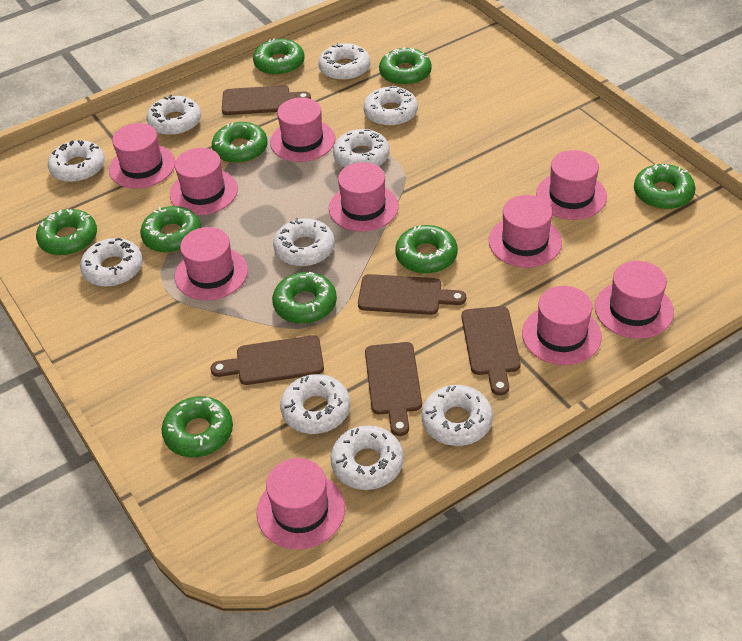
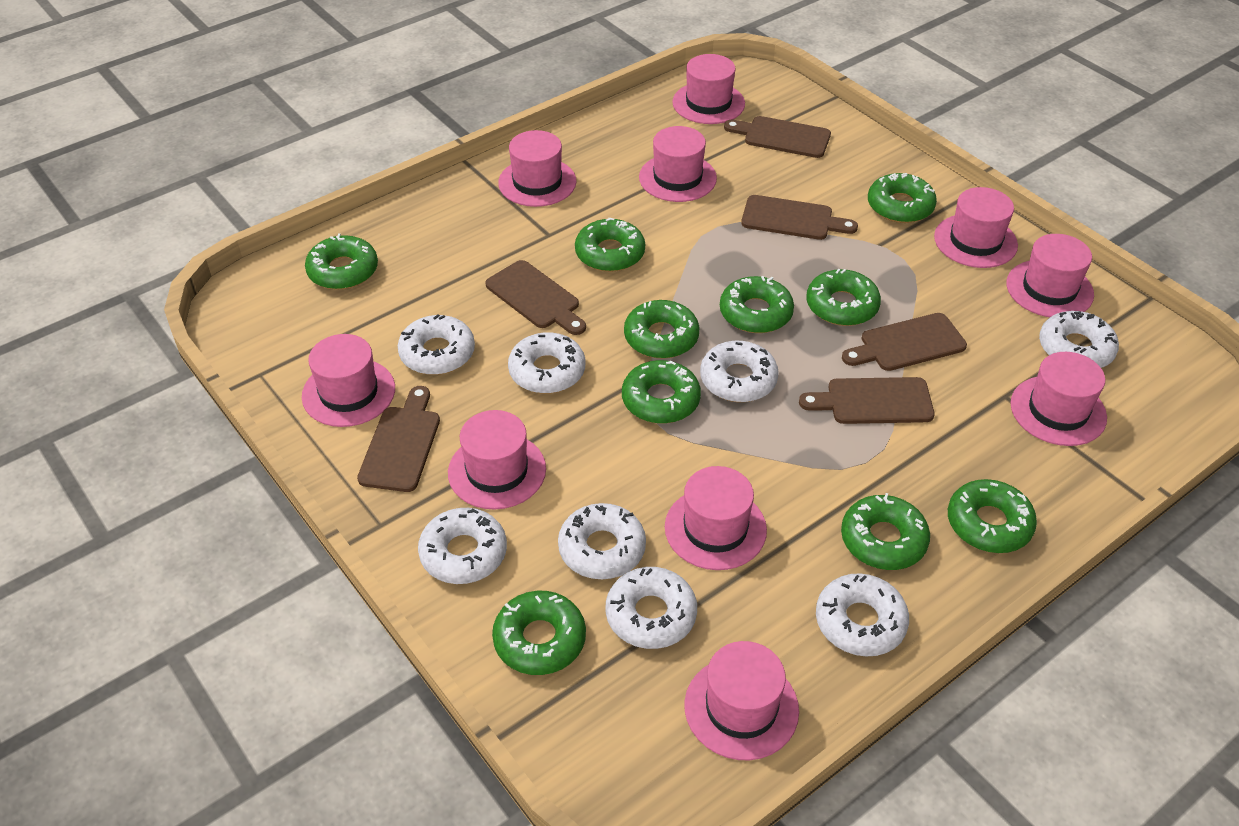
brown cutting board: [210,335,324,385] [222,85,311,115] [358,274,466,315] [365,342,422,436] [462,306,521,395] = 5 -> [357,386,440,492] [485,260,586,335] [724,116,831,158] [741,195,858,240] [799,377,935,424] [842,313,967,371] = 6
green donut: [36,209,97,256] [140,206,201,253] [162,396,233,457] [212,122,268,164] [253,39,305,76] [272,272,337,324] [379,47,432,86] [395,225,458,274] [634,164,695,209] = 9 -> [305,233,378,290] [492,591,586,675] [575,218,645,272] [622,360,701,424] [624,300,699,359] [720,276,794,333] [806,269,881,326] [841,493,930,570] [868,173,937,223] [948,479,1037,553] = 10
white donut: [48,140,105,183] [80,238,143,287] [147,94,201,136] [273,218,335,266] [280,374,350,434] [318,43,370,81] [330,425,404,490] [333,128,390,168] [363,86,418,127] [421,385,493,446] = 10 -> [398,314,475,375] [418,508,507,584] [508,332,585,394] [558,503,646,579] [606,567,697,649] [700,341,779,402] [816,573,909,656] [1039,311,1119,368] = 8

